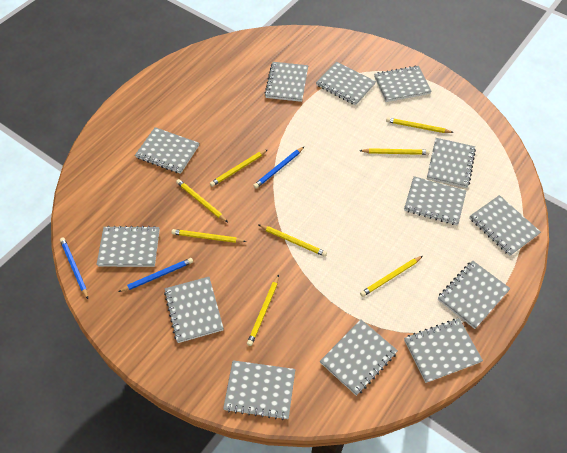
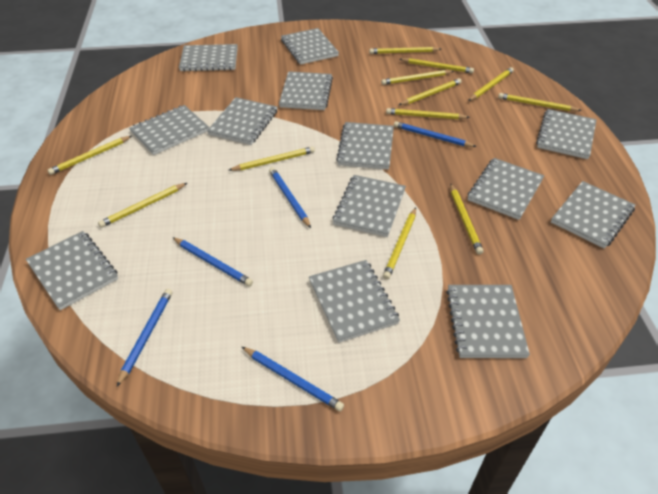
blue pencil: [60,237,88,299] [118,258,193,292] [253,147,304,189] = 3 -> [117,289,172,387] [172,237,253,286] [242,347,344,411] [269,167,311,228] [394,121,477,147] = 5
yellow pencil: [171,229,247,243] [176,179,228,222] [210,149,268,187] [247,275,279,346] [259,225,327,257] [360,148,430,155] [360,256,423,297] [386,117,454,133] = 8 -> [48,136,132,175] [98,183,187,228] [228,146,315,171] [369,47,441,54] [381,70,454,85] [383,207,416,280] [386,108,470,119] [399,78,462,105] [400,58,474,73] [450,183,483,255] [468,67,514,101] [498,93,582,111] = 12

